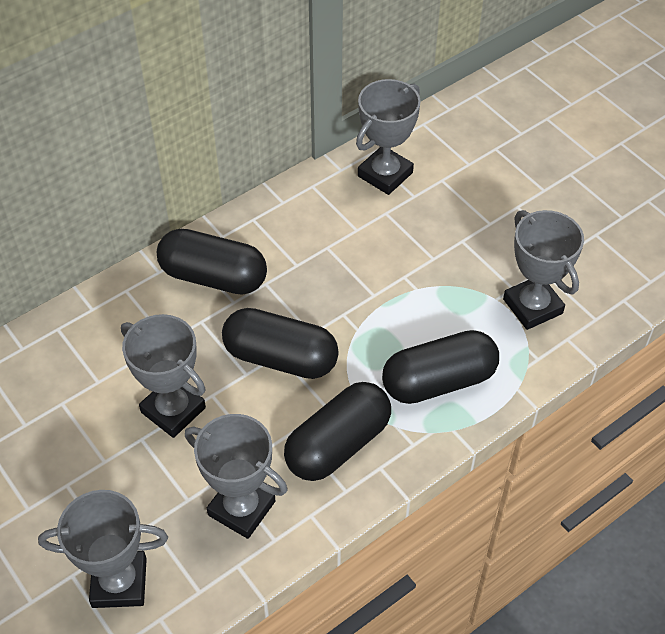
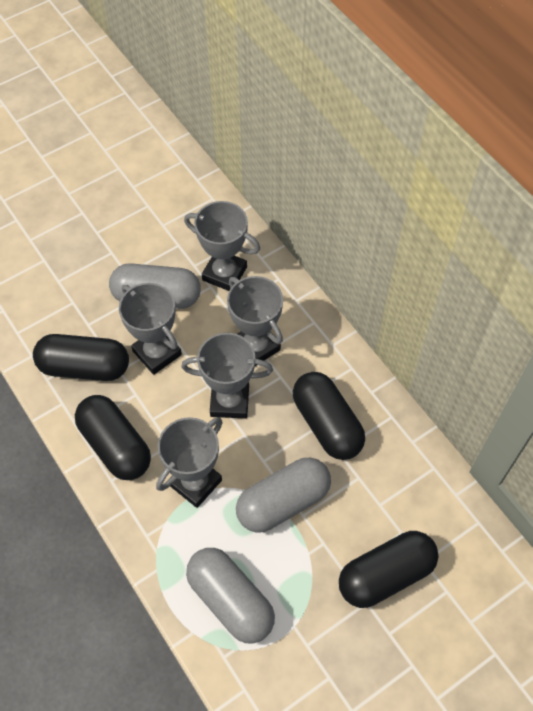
grey capsule: none = 0 -> [109,263,201,309] [186,548,275,644] [236,458,331,533] = 3

